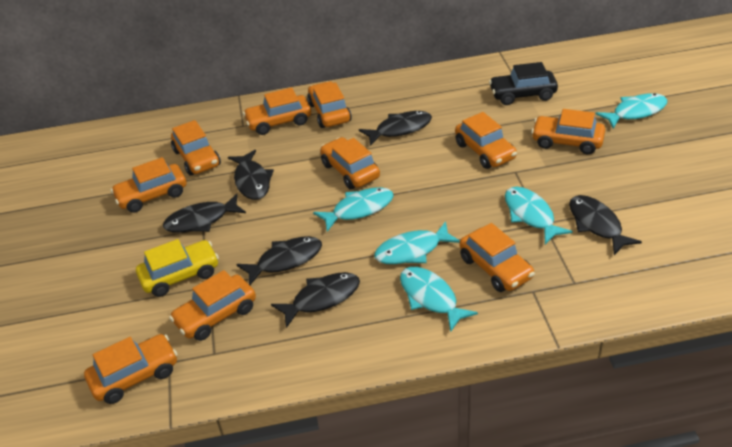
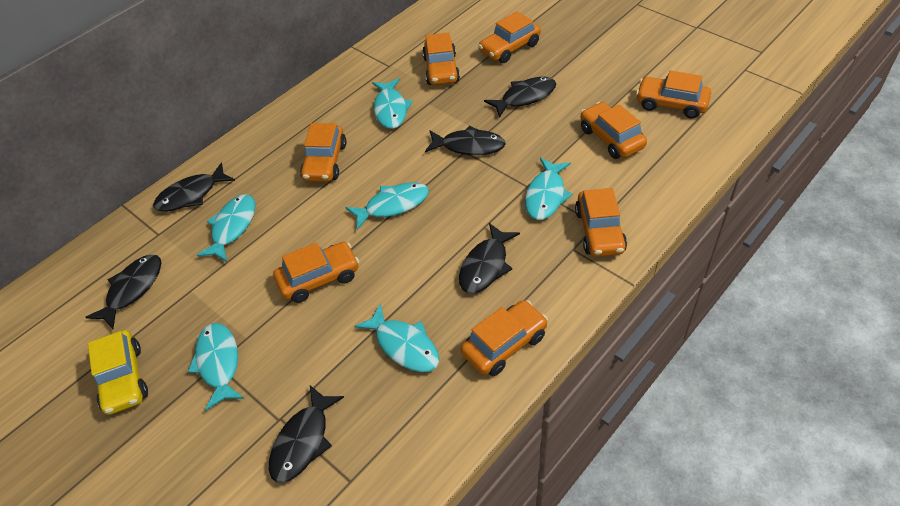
black car: [489,62,558,105] = 1 -> none = 0
orange car: [84,334,177,404] [111,157,186,213] [169,270,256,341] [171,120,221,175] [243,87,311,135] [307,81,352,128] [320,137,380,189] [455,112,517,169] [459,223,535,292] [531,109,605,154] = 10 -> [273,242,359,303] [300,123,346,182] [422,32,460,85] [461,300,548,376] [478,11,541,63] [575,188,627,257] [581,102,647,159] [636,70,711,118] = 8
turquoise fish: [313,187,394,232] [374,221,460,264] [400,267,478,332] [505,186,573,244] [596,93,667,129] = 5 -> [187,323,244,411] [197,194,255,262] [345,182,429,230] [354,303,439,372] [372,78,413,129] [525,158,572,220] = 6

